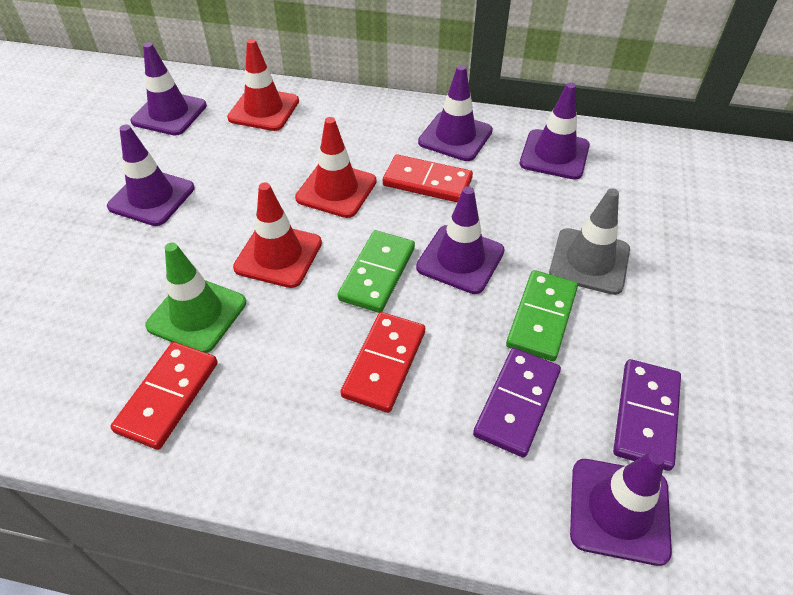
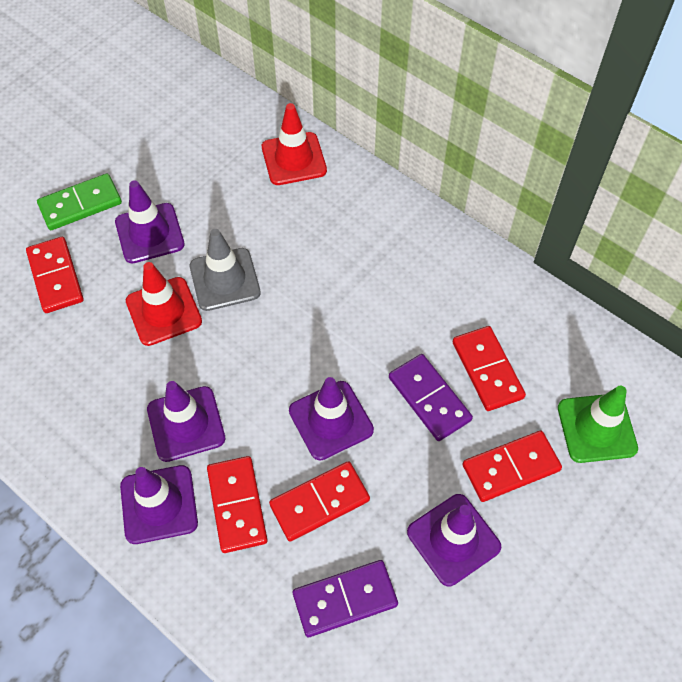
green domino: [338,230,415,313] [506,270,578,361] = 2 -> [37,173,122,230] = 1
purple traffic cone: [107,125,195,226] [131,42,207,136] [416,186,505,294] [418,65,493,161] [520,82,590,180] [570,450,672,566] = 6 -> [115,180,185,264] [120,465,198,544] [147,381,225,462] [289,377,374,460] [407,494,501,586] = 5
red domino: [111,342,218,450] [340,312,425,413] [383,155,473,202] = 3 -> [26,237,84,313] [207,456,268,553] [269,461,370,542] [453,326,526,411] [463,431,562,502] = 5
red traffic cone: [227,39,299,131] [233,183,322,288] [295,117,377,218] = 3 -> [126,262,202,346] [262,103,327,185] = 2

